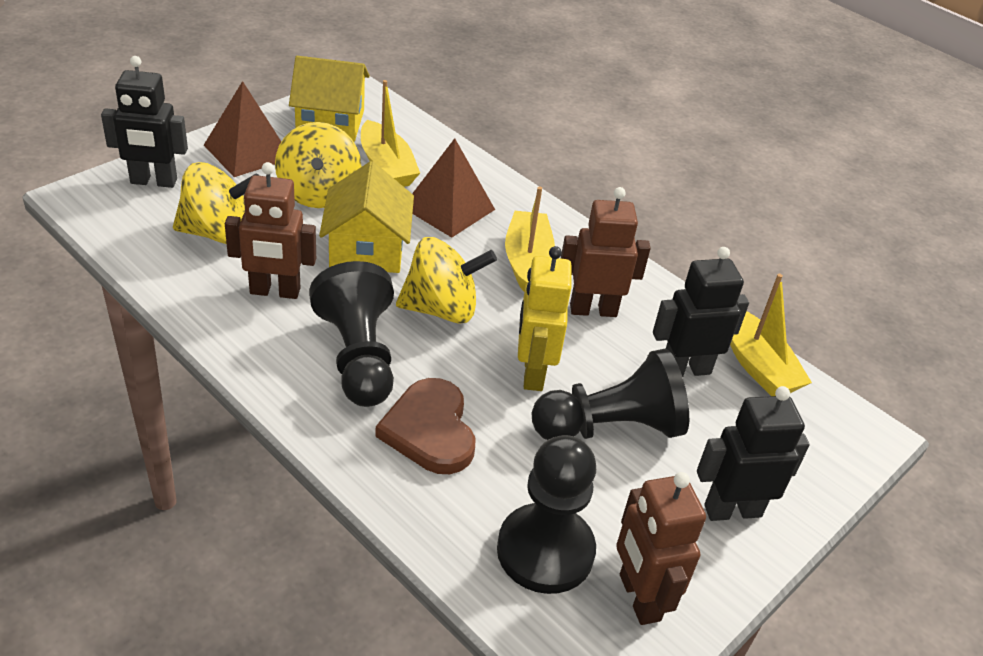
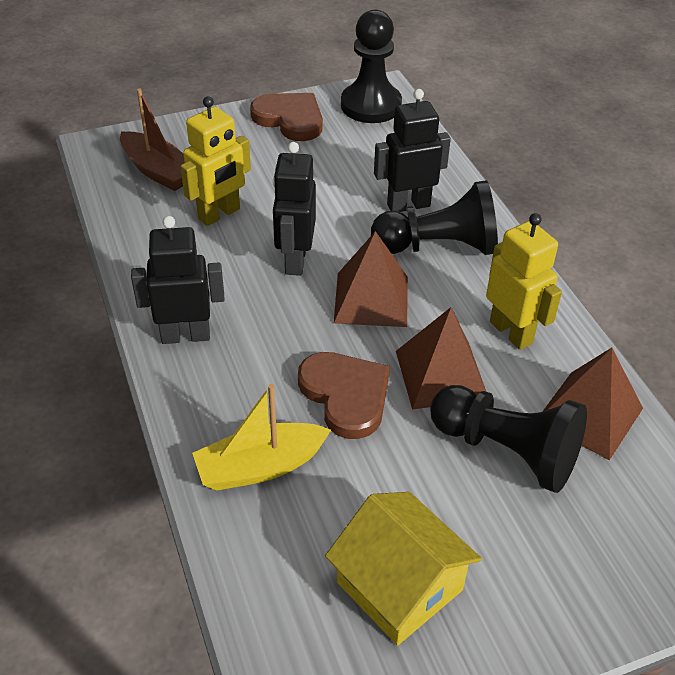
brown boat: none = 0 -> [120,89,185,191] = 1
brown heart: [375,378,475,474] = 1 -> [250,93,323,141] [298,352,390,439] = 2
brown pyramid: [204,81,281,177] [412,138,495,238] = 2 -> [334,231,408,327] [396,307,486,409] [542,348,643,460] = 3
brown robot: [225,162,316,299] [561,187,651,317] [616,472,706,625] = 3 -> none = 0
yellow boat: [361,80,420,187] [505,187,555,292] [730,274,812,396] = 3 -> [192,384,331,491] = 1
yellow house: [289,56,370,142] [319,161,414,273] = 2 -> [325,492,482,645] = 1
yellow robot: [518,246,572,391] = 1 -> [180,96,251,226] [486,213,562,350] = 2
yellow spinning top: [173,162,260,244] [275,122,361,208] [396,237,497,324] = 3 -> none = 0

